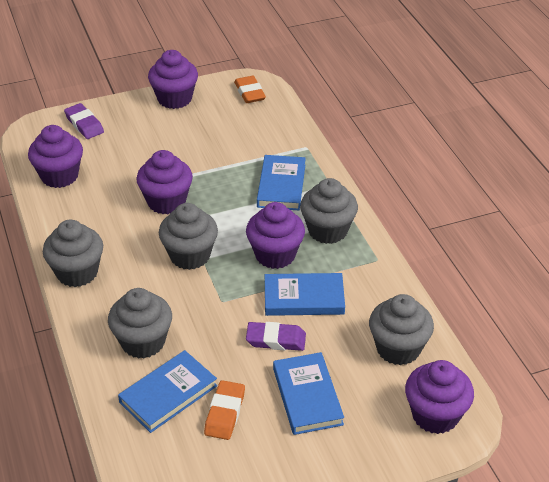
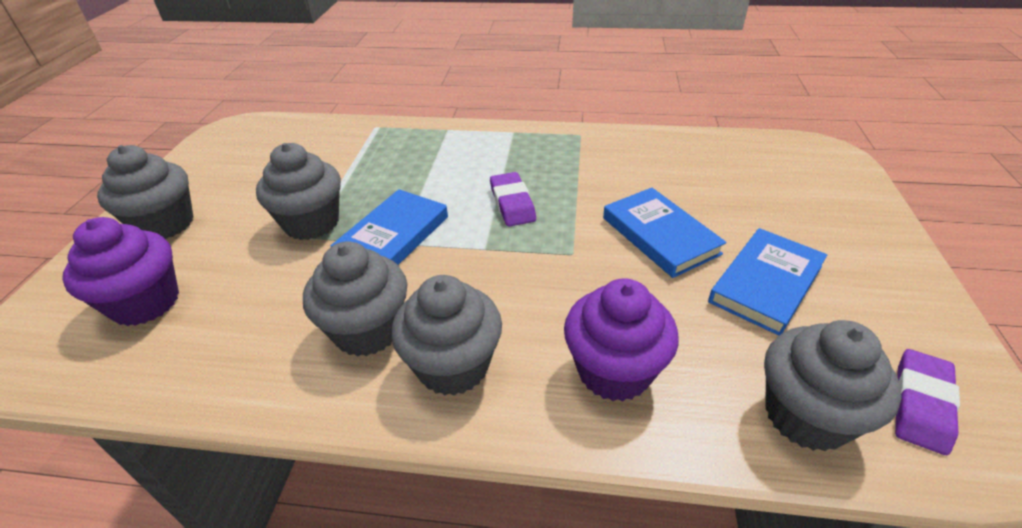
blue book: [118,350,217,433] [257,155,306,210] [265,273,345,316] [273,352,344,435] = 4 -> [331,189,448,265] [603,188,727,278] [708,228,827,336] = 3
orange eraser: [204,380,245,440] [234,76,266,103] = 2 -> none = 0
purple cupcake: [28,125,83,188] [136,150,193,214] [148,50,198,109] [246,202,305,269] [405,360,474,434] = 5 -> [62,217,179,326] [564,279,679,401] = 2

